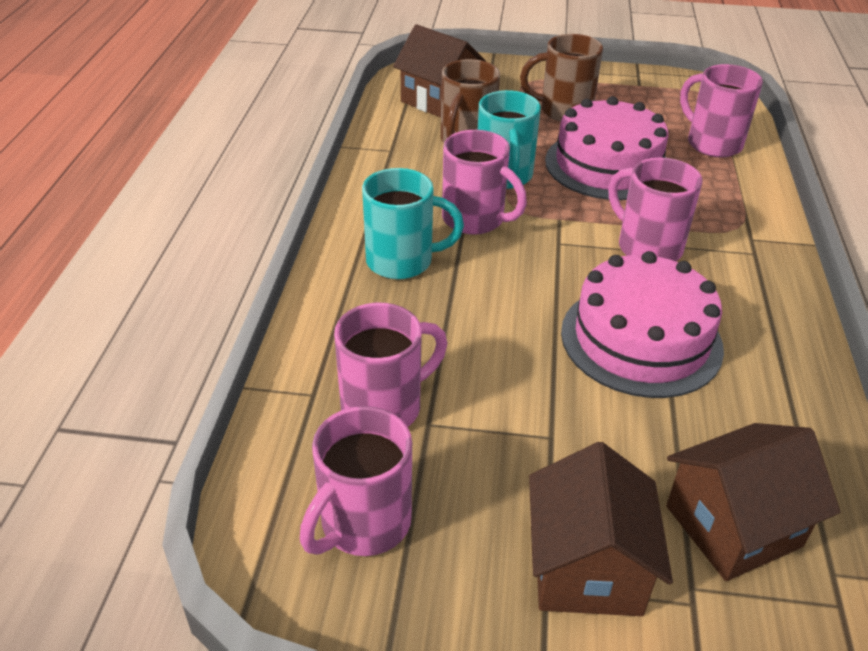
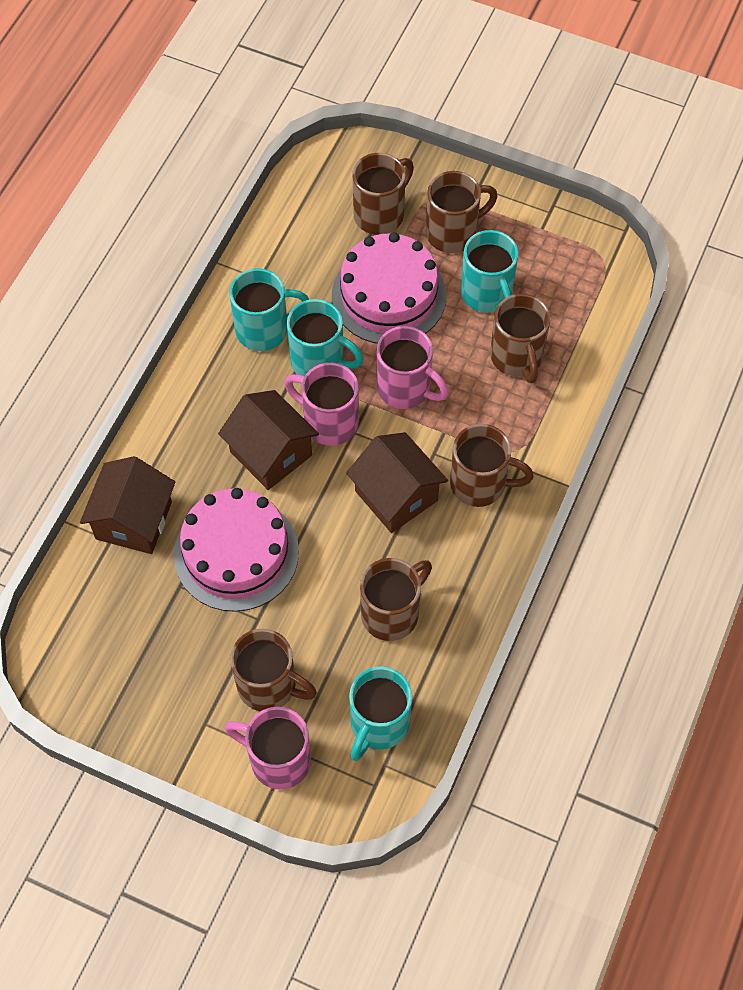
brown mug: [441,59,500,143] [520,34,603,122] = 2 -> [230,629,317,711] [352,153,414,235] [360,558,432,641] [426,171,497,253] [450,424,534,507] [490,294,550,383] = 6
pink mug: [300,406,412,556] [334,303,447,427] [442,130,527,235] [609,157,703,261] [680,64,763,157] = 5 -> [225,707,311,790] [285,363,359,446] [376,326,449,409] = 3
turquoise mug: [362,168,464,279] [478,90,541,189] = 2 -> [229,268,309,351] [287,299,364,376] [349,666,412,761] [461,230,518,313] = 4

